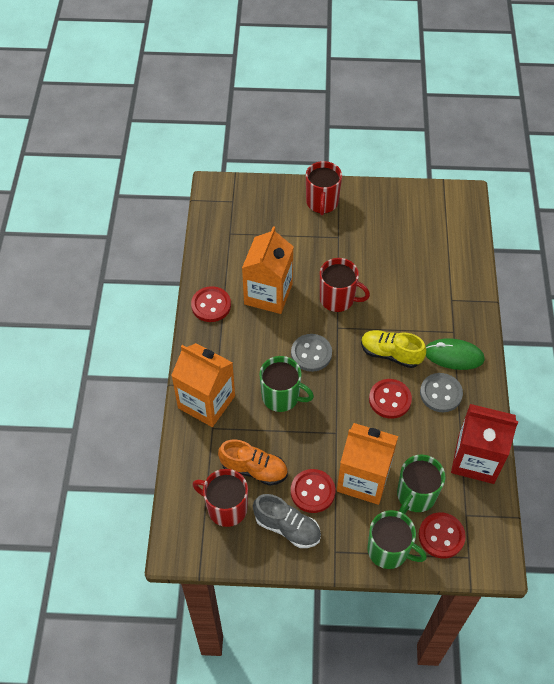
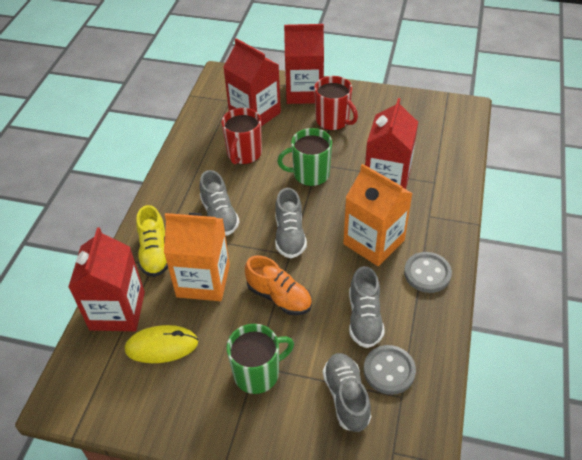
green mouse: [426,338,485,370] = 1 -> none = 0
green mug: [260,356,314,412] [367,510,427,569] [397,455,446,514] = 3 -> [226,324,294,394] [277,128,332,186] = 2
grey shoe: [253,494,321,548] = 1 -> [200,170,240,236] [275,188,307,258] [323,353,371,432] [349,266,385,348] = 4
orange carton: [171,343,235,427] [242,226,294,314] [337,423,398,505] = 3 -> [164,213,230,301] [343,164,413,266] = 2
red button: [191,286,231,322] [291,469,335,513] [369,379,412,419] [419,512,466,558] = 4 -> none = 0
red carton: [451,404,518,484] = 1 -> [69,227,145,331] [224,38,281,126] [284,24,324,104] [365,98,418,189] = 4
red mug: [192,469,248,527] [306,161,342,216] [320,258,370,312] = 3 -> [222,108,262,164] [314,76,358,131] = 2
yellow mouse: none = 0 -> [125,325,198,363] = 1

